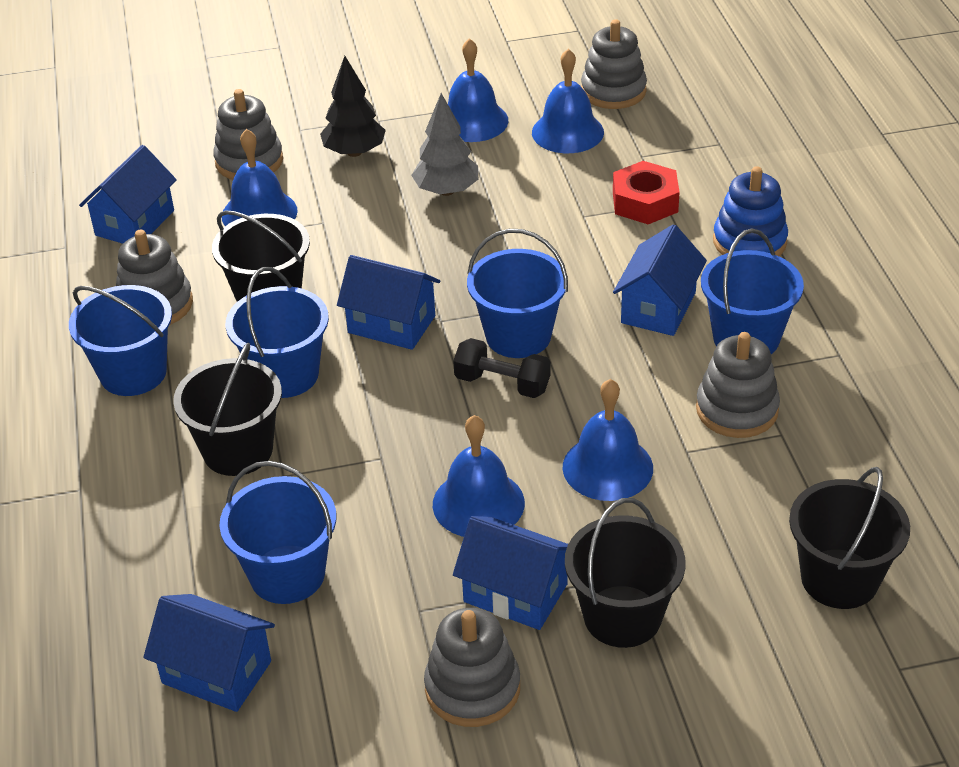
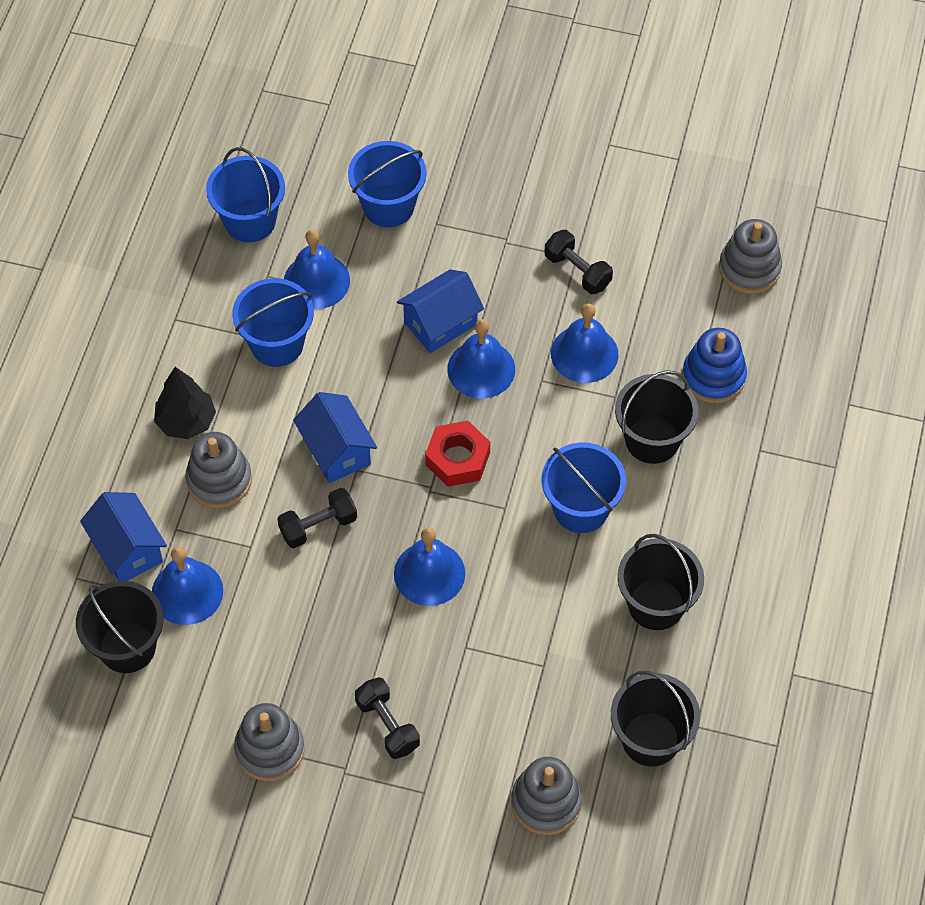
black dumbbell: [453,338,550,398] = 1 -> [277,488,357,548] [355,677,420,759] [544,230,613,294] = 3
blue bucket: [69,285,172,396] [219,461,336,604] [226,267,329,398] [467,229,568,358] [701,229,804,354] = 5 -> [206,147,285,242] [232,278,314,367] [348,141,427,227] [542,442,626,533] = 4
blue house: [79,145,177,244] [143,594,275,712] [337,255,440,350] [453,516,568,630] [613,224,707,336] = 5 -> [80,492,167,581] [293,392,377,483] [397,269,484,353] = 3
grey stacking toy: [116,230,193,325] [213,89,283,180] [424,608,520,727] [581,19,647,109] [696,332,780,438] = 5 -> [185,432,252,508] [234,703,304,781] [511,757,582,835] [719,219,782,294] = 4
grey tree: [411,93,478,196] = 1 -> none = 0

